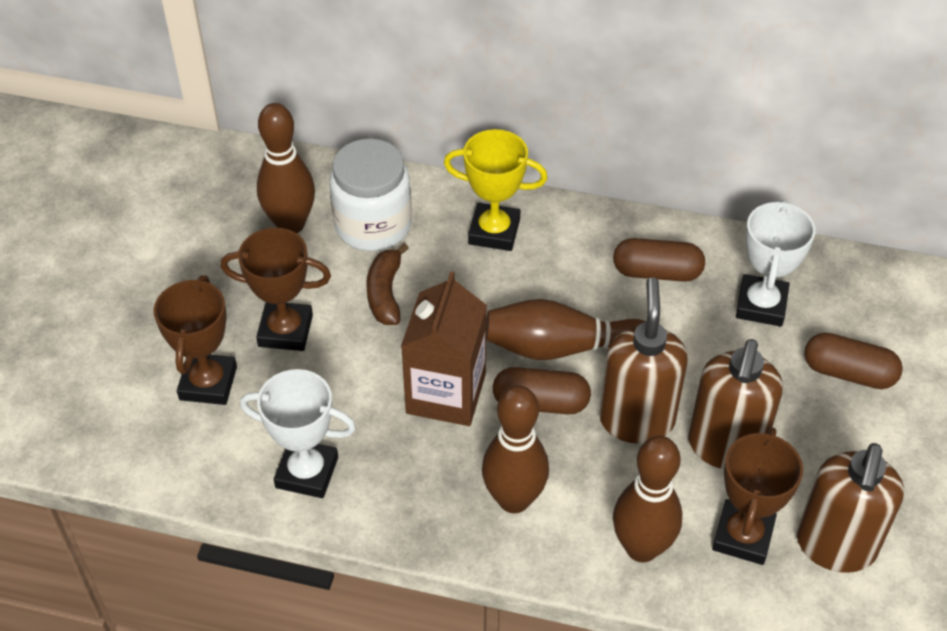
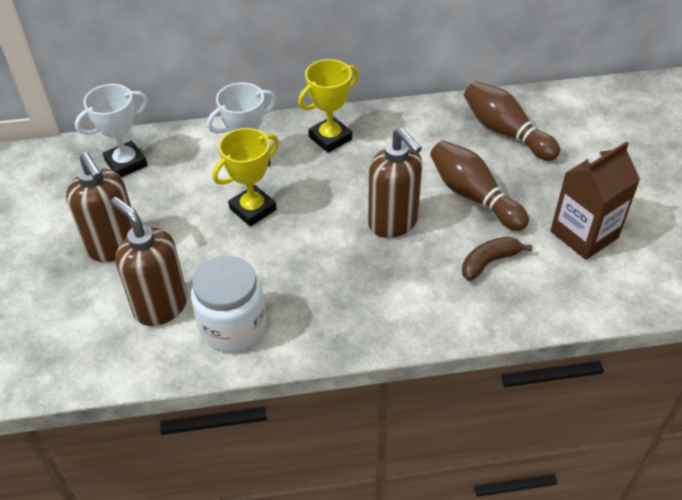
brown bowling pin: [257,103,315,233] [482,385,549,514] [486,299,646,360] [613,436,683,563] = 4 -> [430,140,529,231] [464,81,560,161] = 2
brown capsule: [493,367,591,414] [613,238,705,282] [804,333,903,389] = 3 -> none = 0
brown trophy: [154,275,237,405] [221,228,331,351] [712,427,803,565] = 3 -> none = 0
yellow trophy: [444,129,548,251] = 1 -> [212,128,279,227] [298,59,359,153] = 2

